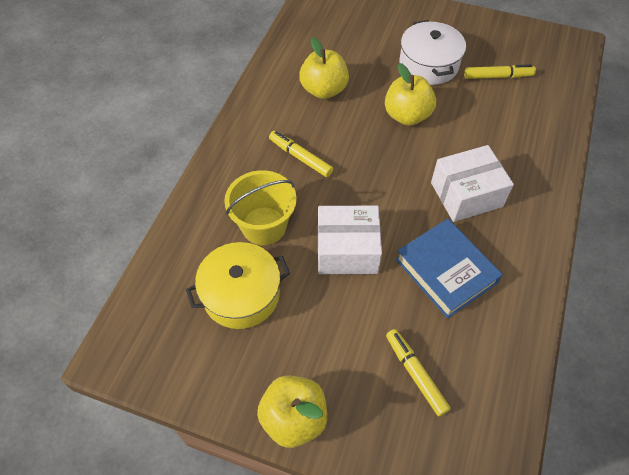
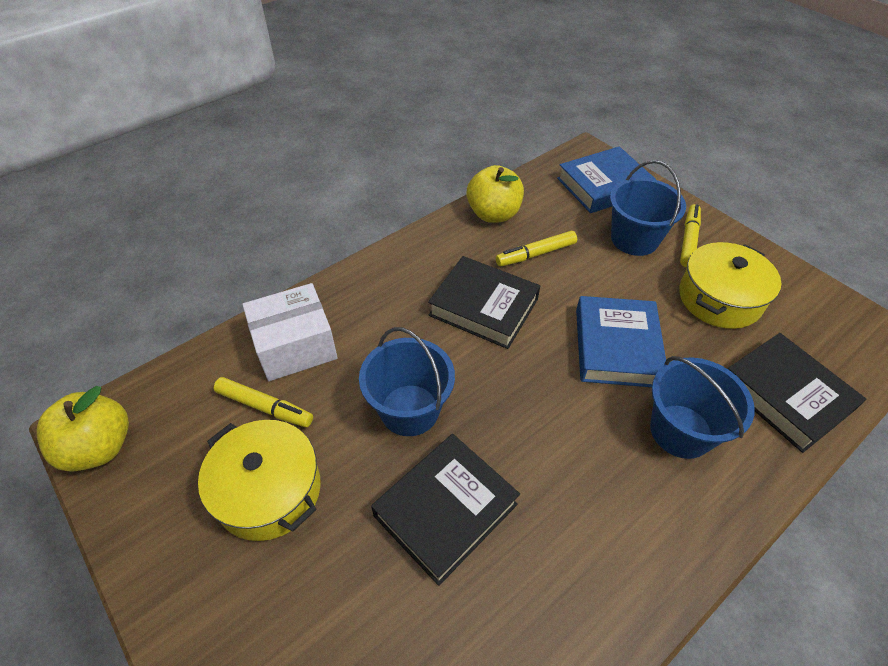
black book: none = 0 -> [371,434,520,586] [428,256,540,349] [728,333,866,453] = 3
blue book: [396,219,503,318] = 1 -> [557,146,656,213] [576,296,666,387] = 2
blue bucket: none = 0 -> [359,327,455,436] [610,160,686,256] [650,356,755,459] = 3
white box: [318,206,382,274] [431,145,514,222] = 2 -> [242,283,338,381] = 1
white pot: [400,20,466,85] = 1 -> none = 0
yellow apple: [257,375,327,448] [299,37,349,99] [385,63,436,126] = 3 -> [36,386,129,472] [467,165,524,223] = 2
yellow bucket: [224,170,297,245] = 1 -> none = 0
yellow pot: [186,242,290,329] = 1 -> [198,420,320,541] [679,242,781,329] = 2

